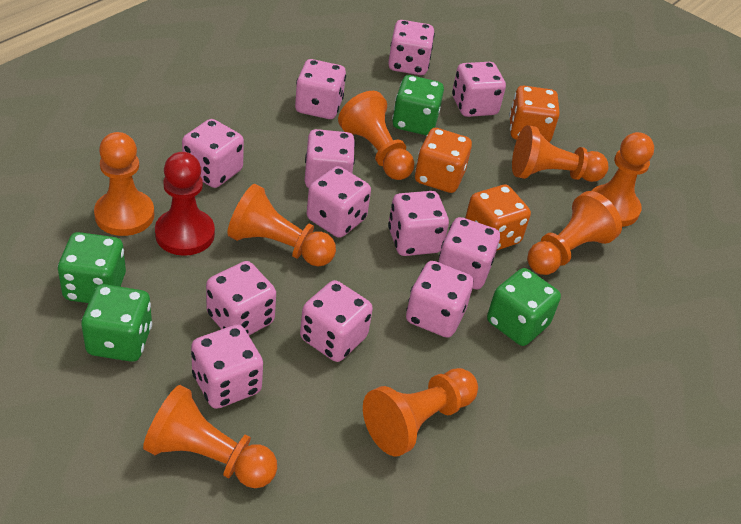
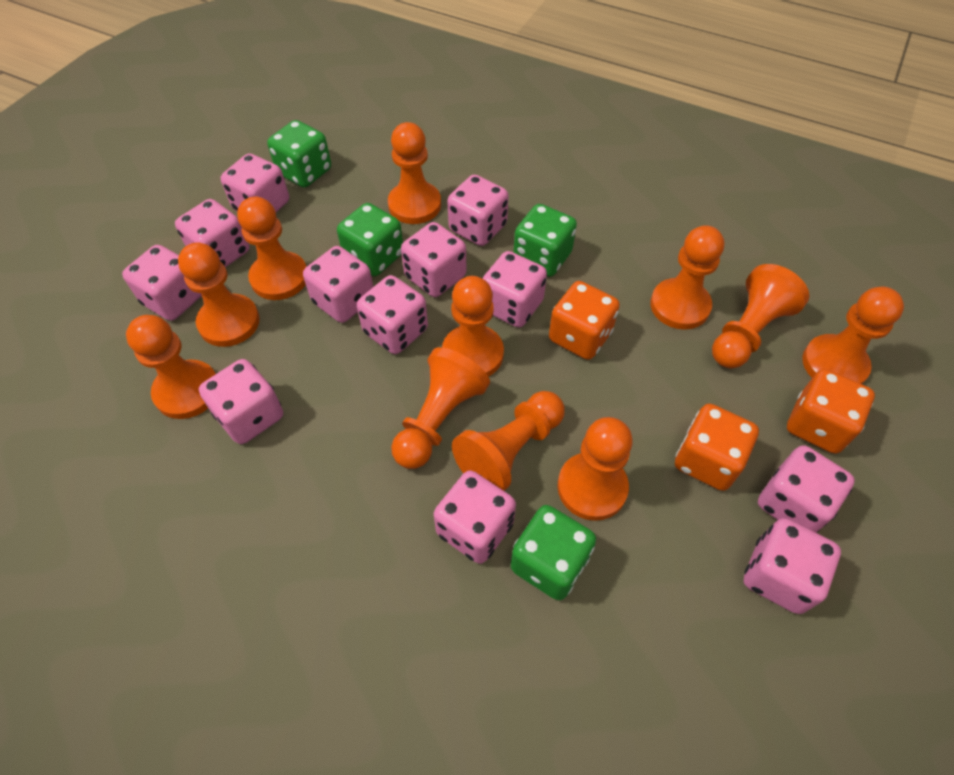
orange pawn: [94,132,154,236] [143,385,277,488] [227,184,336,267] [338,91,414,180] [363,368,478,456] [512,125,609,182] [527,191,622,275] [591,132,654,227] = 8 -> [126,315,216,419] [178,242,260,347] [237,197,307,300] [388,122,441,224] [391,347,490,469] [442,276,504,377] [452,391,565,491] [557,417,633,521] [650,225,724,330] [712,264,809,368] [802,287,904,384] = 11
red pawn: [155,152,215,256] = 1 -> none = 0

